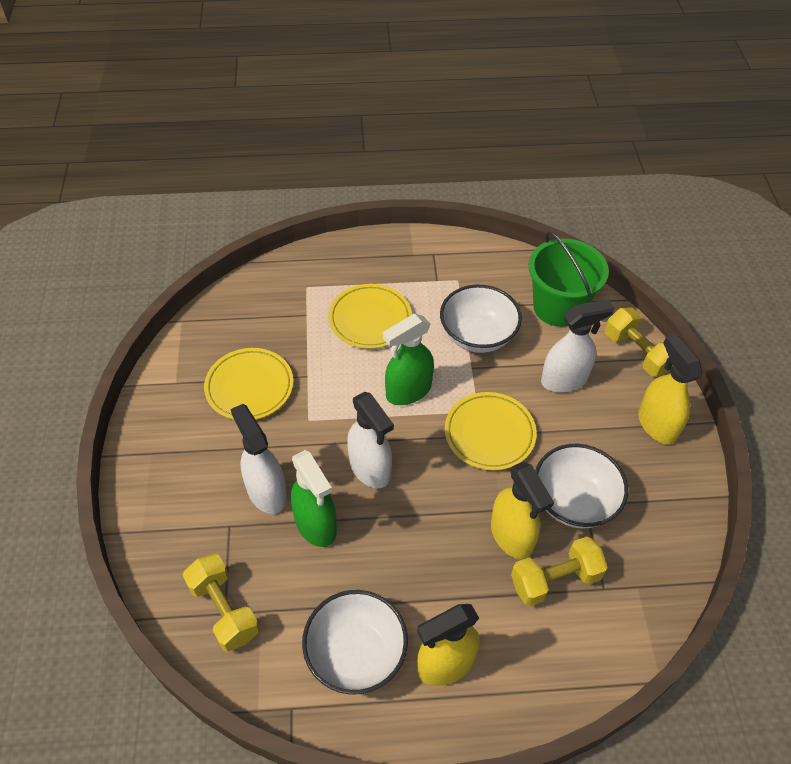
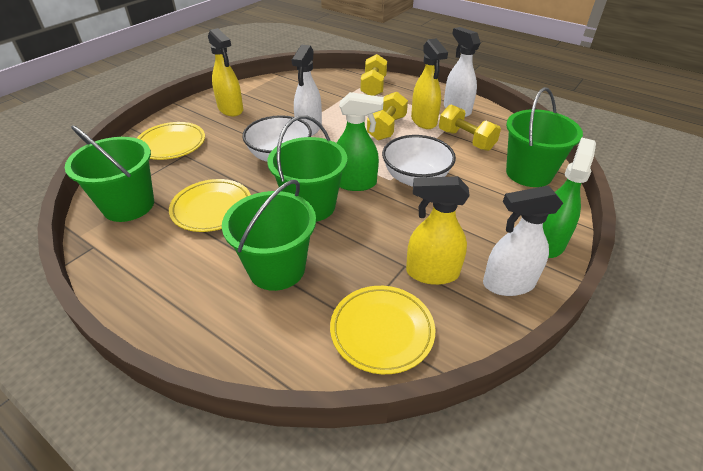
green bucket: [529,231,609,327] = 1 -> [65,125,154,222] [222,180,316,291] [267,116,347,222] [506,87,583,187] = 4
white bowl: [302,590,408,695] [440,285,522,353] [535,444,628,529] = 3 -> [242,115,312,162] [382,135,456,187] = 2

